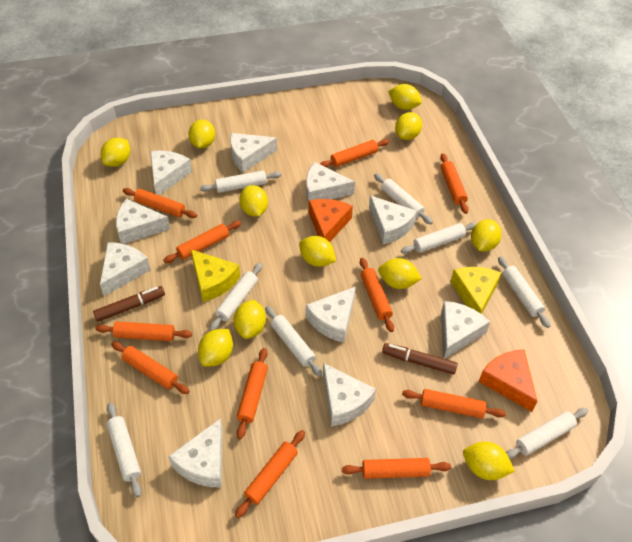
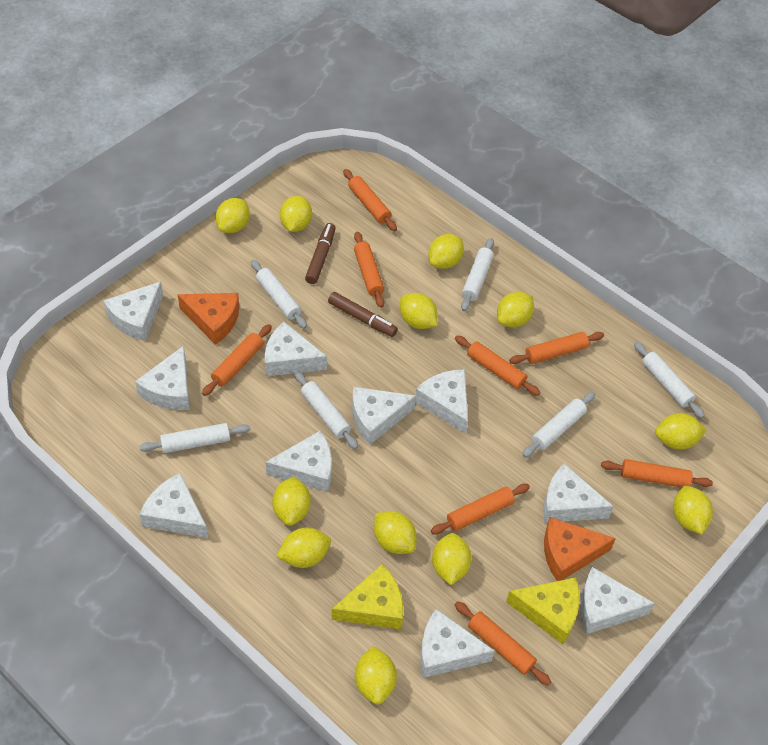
orange rolling pin: [95,321,192,341] [111,342,189,394] [123,188,197,218] [163,221,241,263] [235,430,305,518] [237,348,268,439] [320,139,389,167] [342,458,451,479] [360,258,394,332] [402,389,506,418] [440,153,468,214] = 11 -> [202,324,272,396] [343,169,397,231] [354,232,384,308] [431,484,530,535] [455,335,541,396] [455,601,551,686] [509,332,604,364] [601,459,713,488] = 8
white rolling pin: [107,403,142,497] [200,170,281,193] [210,263,263,331] [265,306,323,377] [374,173,433,225] [401,222,477,254] [498,256,550,328] [506,408,588,459] = 8 -> [139,423,251,453] [251,260,307,329] [295,371,358,449] [461,238,494,311] [522,392,595,458] [634,342,705,418] = 6
yellow lemon: [101,138,130,167] [189,120,215,149] [198,329,233,367] [234,300,266,339] [239,185,268,217] [299,236,336,267] [378,258,422,289] [388,84,422,110] [395,112,422,140] [463,442,515,480] [471,219,502,251] = 11 -> [215,198,250,233] [272,476,311,526] [276,528,331,568] [280,196,312,232] [355,646,397,705] [374,511,417,554] [400,293,438,329] [428,234,464,269] [432,533,472,585] [497,292,534,328] [655,413,707,450] [673,486,713,534] = 12

